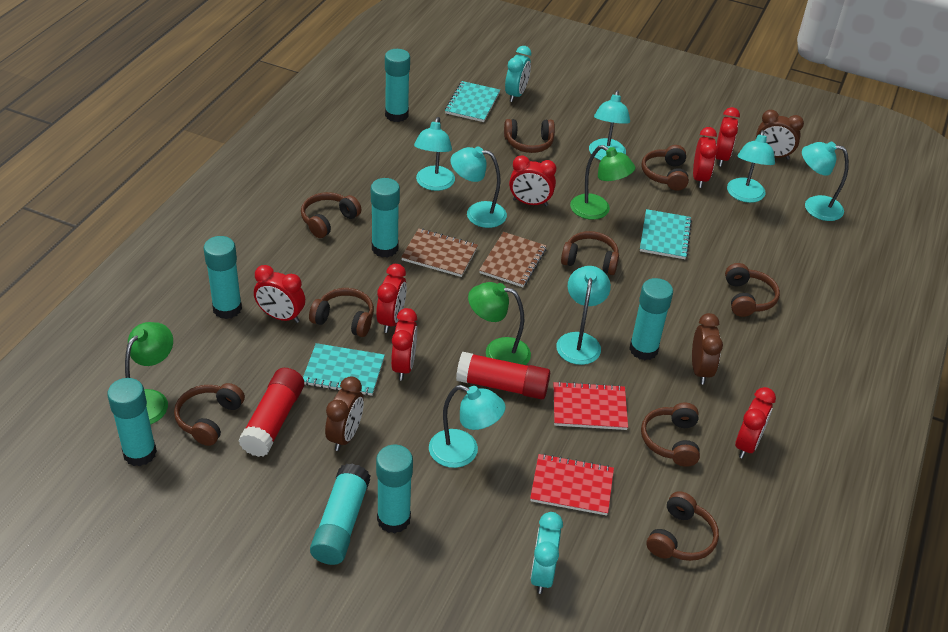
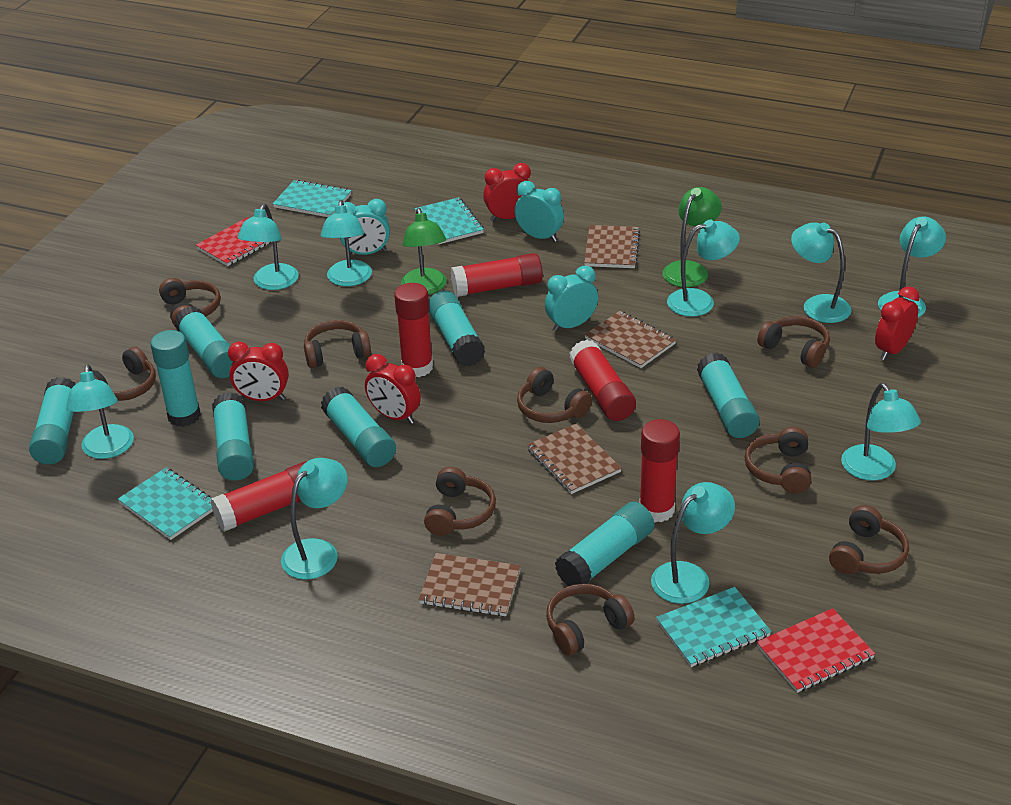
brown clock: [325,376,364,451] [692,313,723,384] [756,110,804,160] = 3 -> none = 0
brown notebook: [401,228,478,277] [479,232,547,287] = 2 -> [418,553,521,616] [527,424,622,494] [584,225,640,268] [584,311,676,368] = 4
green lamp: [125,322,173,425] [468,282,531,365] [570,145,635,220] = 3 -> [401,208,446,295] [662,187,722,287] = 2
red clock: [254,265,305,323] [376,264,407,333] [391,308,417,380] [509,155,556,206] [693,127,717,188] [715,107,740,167] [735,387,776,459] = 7 -> [228,342,289,401] [365,354,421,424] [483,163,531,221] [875,286,920,360] = 4
red glue stick: [238,368,304,457] [456,352,550,399] = 2 -> [210,461,307,532] [394,283,433,377] [451,253,543,297] [569,340,636,421] [639,419,680,522] = 5
turquoise clock: [505,46,531,102] [530,512,563,594] = 2 -> [340,199,390,255] [515,181,564,242] [545,266,598,332] = 3
turquoise glue stick: [107,378,157,466] [203,236,242,319] [310,464,370,565] [371,178,400,258] [376,444,413,533] [385,49,410,122] [629,278,673,360] = 7 -> [29,377,76,464] [151,330,201,427] [174,306,233,378] [212,392,254,481] [321,386,396,467] [429,291,485,366] [555,502,654,586] [697,353,760,438] = 8
turquoise lamp: [414,117,455,191] [429,385,506,468] [450,146,507,228] [556,266,611,365] [589,90,630,160] [727,130,775,203] [802,142,849,221] = 7 -> [66,365,134,459] [237,204,299,290] [281,458,348,579] [321,200,372,286] [651,482,735,604] [667,220,740,317] [791,222,852,323] [841,383,921,481] [878,217,946,317] = 9
turquoise notebook: [303,343,385,396] [445,81,500,122] [640,209,692,259] = 3 -> [118,467,213,540] [273,180,351,217] [415,197,484,244] [656,587,771,667] = 4

